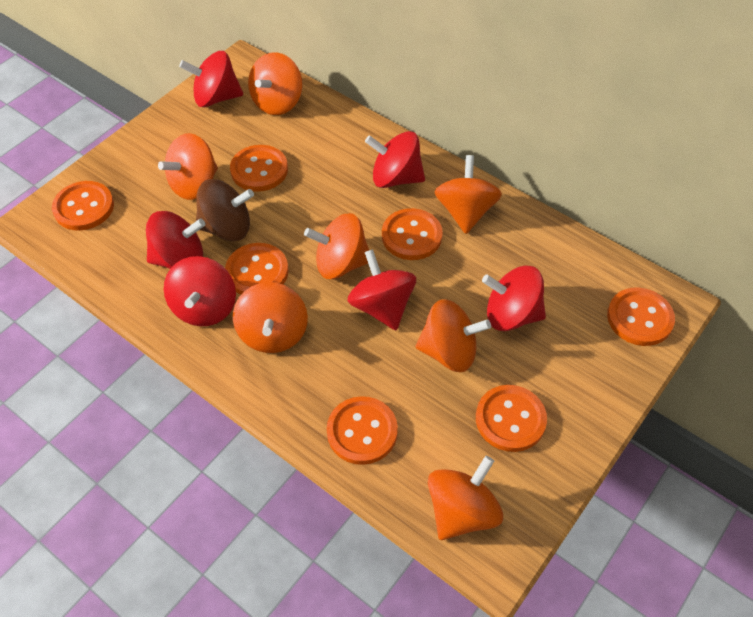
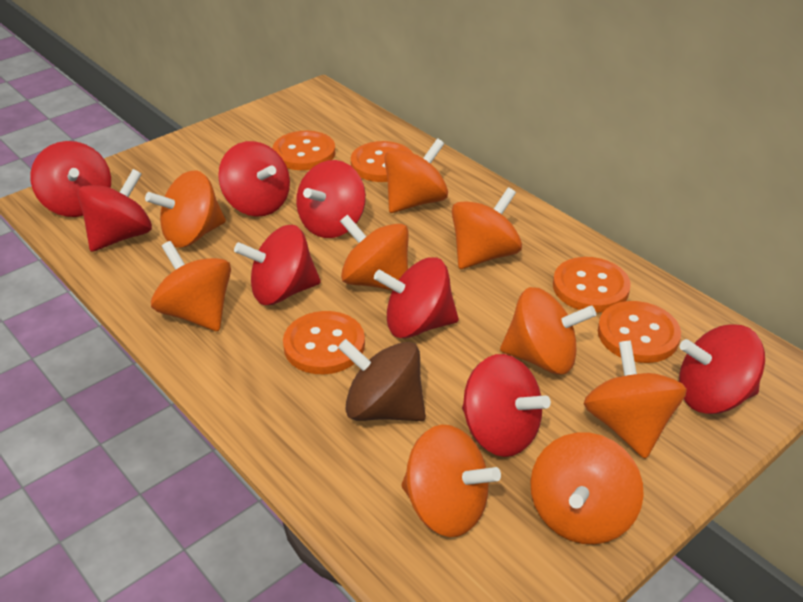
orange button: [52,181,114,230] [225,243,289,294] [230,145,288,192] [327,396,398,465] [382,208,443,260] [476,385,547,452] [607,288,675,346] = 7 -> [273,131,335,170] [283,311,365,374] [351,141,412,182] [553,257,631,313] [598,301,681,363] = 5
orange spinning top: [158,133,218,200] [233,282,308,353] [248,52,303,115] [304,213,369,279] [415,299,491,372] [428,456,503,540] [434,155,502,234] = 7 -> [145,170,226,247] [151,241,231,331] [340,214,409,290] [384,138,448,213] [401,424,501,537] [452,187,522,269] [500,287,596,374] [530,433,644,544] [584,341,687,459] = 9
red spinning top: [146,211,205,269] [164,256,236,326] [179,51,243,107] [347,249,416,330] [365,131,425,188] [482,266,546,331] = 6 -> [30,141,111,217] [77,169,152,252] [218,141,290,217] [234,225,321,305] [296,160,366,238] [374,258,459,338] [462,354,551,457] [679,324,765,414] = 8

